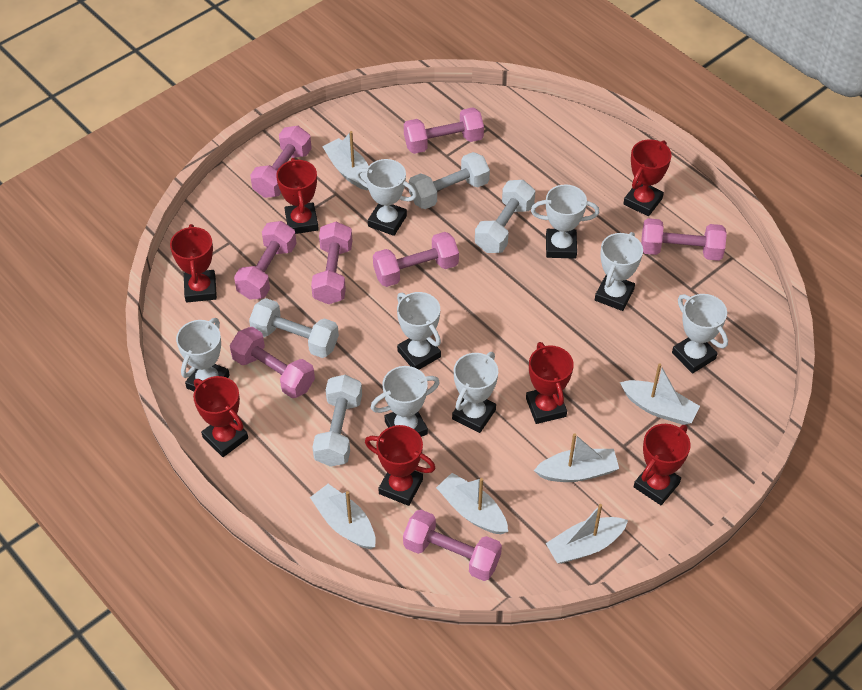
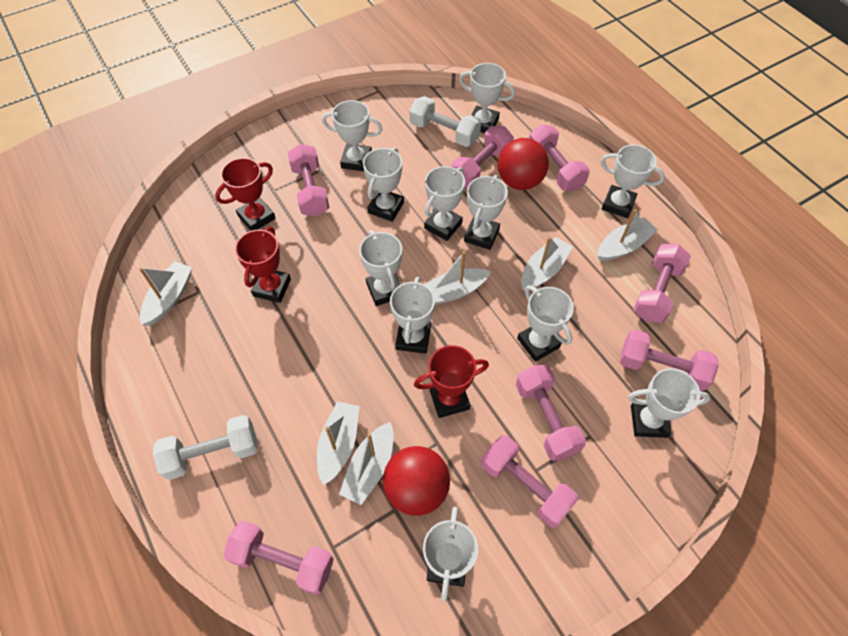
red ball: none = 0 -> [383,446,450,516] [498,138,549,190] = 2
red trophy: [170,224,217,303] [193,376,248,457] [276,158,319,234] [365,425,436,506] [526,342,574,424] [623,139,672,216] [634,424,691,505] = 7 -> [215,158,276,231] [235,227,291,303] [414,345,489,418] = 3
white dumbbell: [249,298,339,358] [312,375,362,467] [409,152,490,209] [475,180,535,253] = 4 -> [153,415,258,480] [410,96,481,147] = 2
white trophy: [176,318,230,391] [356,159,417,236] [371,366,440,437] [397,292,441,370] [452,352,498,433] [531,185,599,259] [595,232,643,311] [672,294,728,373] = 8 -> [322,100,382,171] [359,230,402,306] [363,147,404,222] [390,277,435,354] [423,507,478,601] [424,166,465,241] [459,63,515,133] [464,175,508,250] [517,285,574,362] [601,144,665,218] [628,368,711,438] = 11

